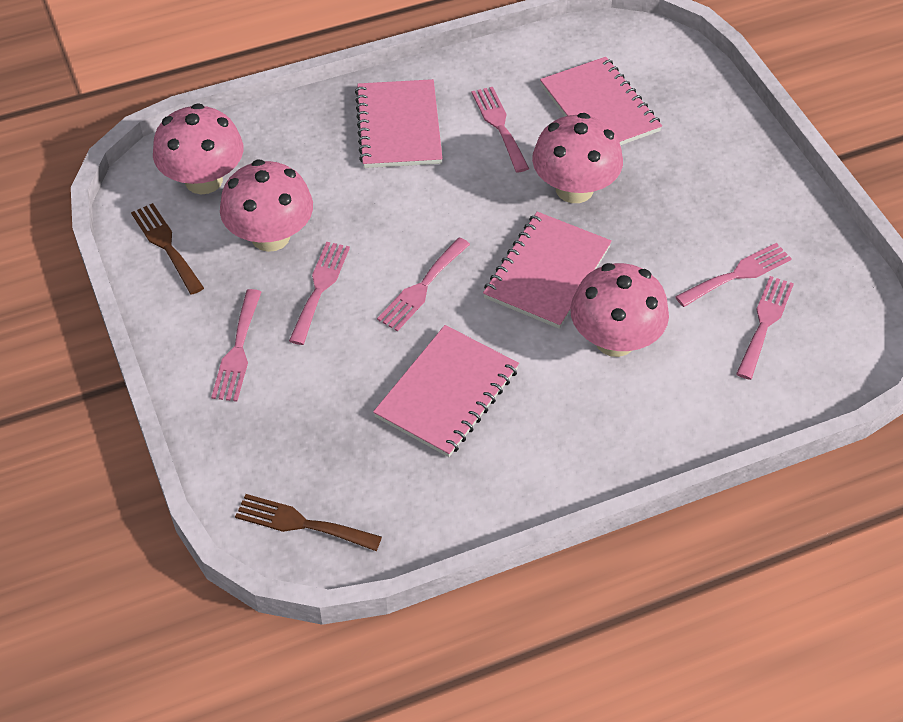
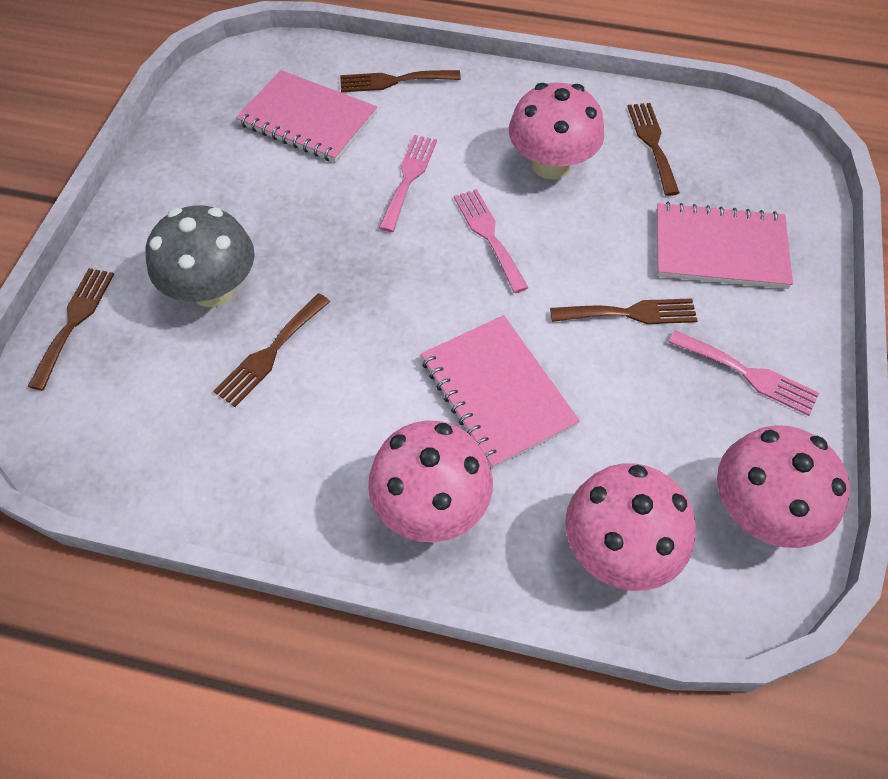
brown fork: [131,203,204,295] [235,494,382,551] = 2 -> [28,268,114,390] [214,293,330,407] [340,70,461,92] [550,298,698,324] [627,103,680,196] = 5
grey mushroom: none = 0 -> [146,205,255,307] = 1
pink fork: [211,289,261,402] [289,242,350,345] [377,237,470,331] [472,87,529,172] [675,243,792,307] [736,276,794,380] = 6 -> [379,135,437,232] [454,189,529,293] [669,330,819,416] = 3
pink notebook: [355,79,443,168] [373,325,519,457] [483,212,612,329] [540,57,662,145] = 4 -> [236,70,377,163] [421,315,580,469] [656,202,793,289] = 3

